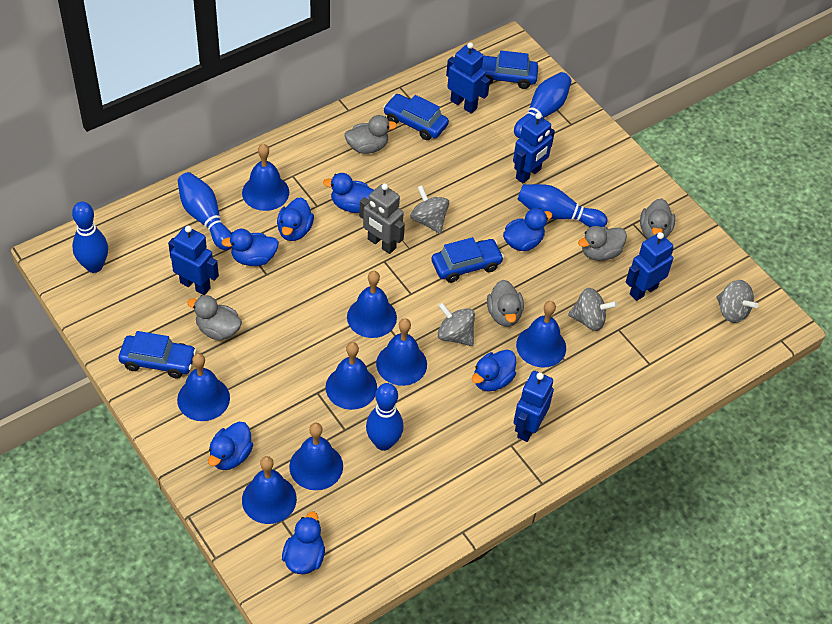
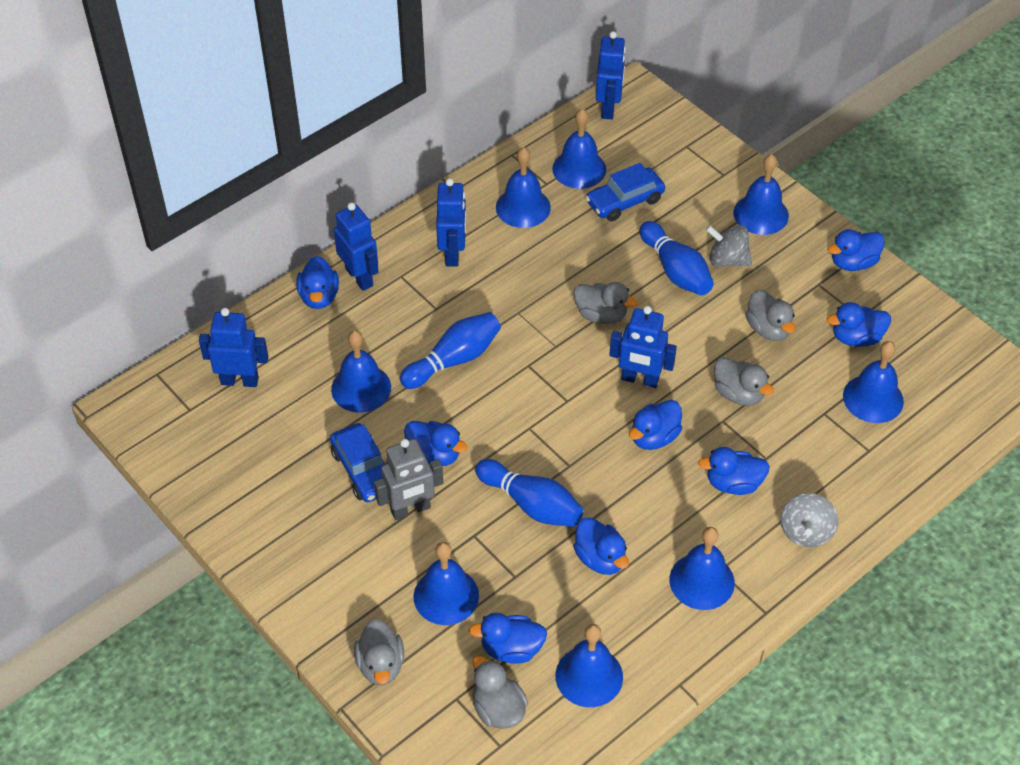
blue bowling pin: [72,202,108,273] [178,172,232,250] [366,383,404,451] [514,72,571,138] [518,184,607,227] = 5 -> [400,312,501,389] [475,459,583,527] [640,221,714,295] = 3
blue car: [119,331,196,378] [383,94,449,140] [432,237,504,283] [482,50,538,89] = 4 -> [330,423,385,502] [585,163,665,221] = 2
blue duck: [208,422,253,470] [221,229,279,266] [277,197,314,241] [282,512,325,574] [323,173,374,213] [472,349,516,391] [503,208,553,251] = 7 -> [296,256,339,309] [404,421,467,466] [469,613,547,664] [573,517,629,575] [629,400,682,450] [698,447,770,495] [827,302,891,347] [828,229,885,271] = 8
grey spinning top: [410,185,449,234] [437,302,475,346] [568,288,617,331] [716,280,758,323] = 4 -> [705,225,752,267] [780,493,839,547] = 2

